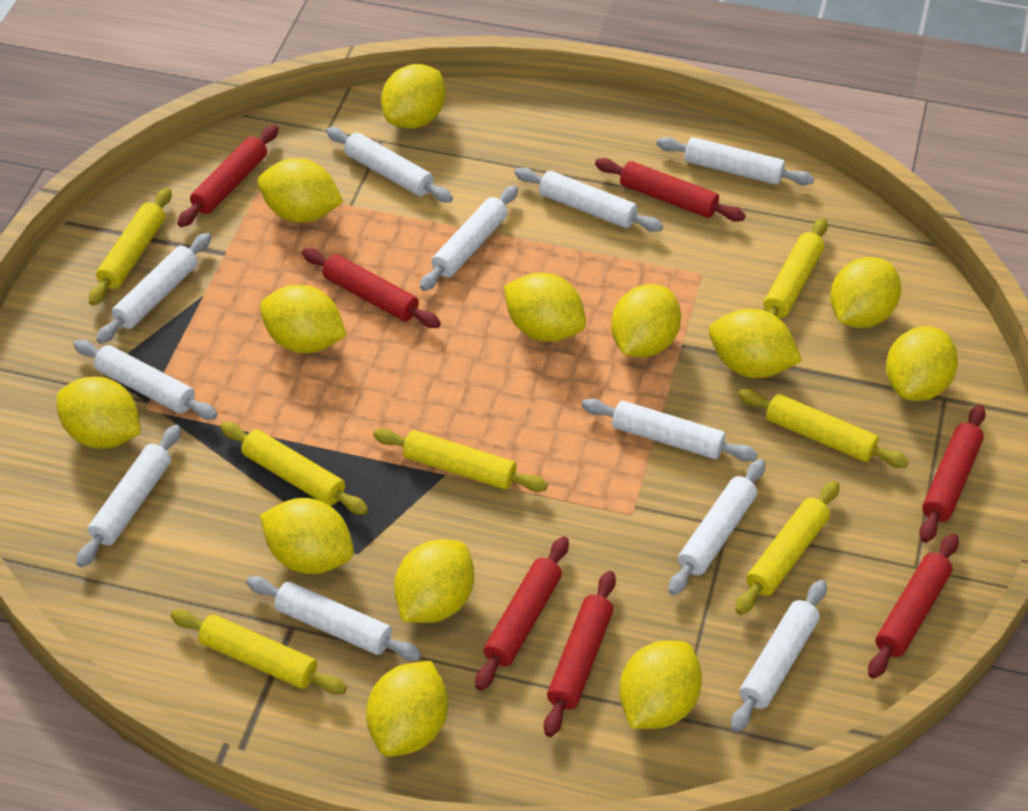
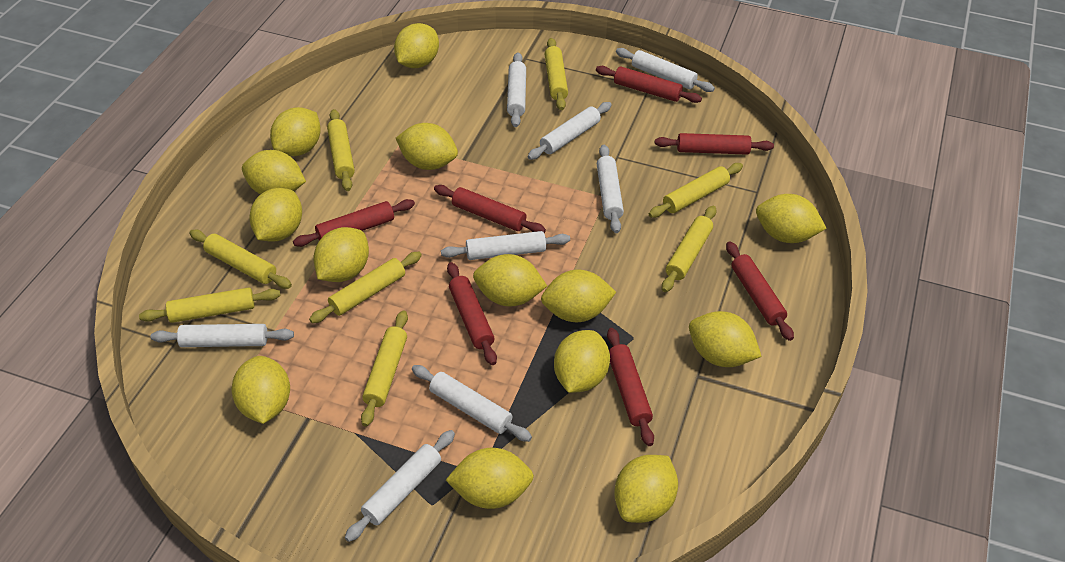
white rolling pin: [73,340,217,420] [76,425,181,567] [96,233,211,344] [246,576,422,661] [326,127,453,202] [420,185,518,291] [515,167,663,232] [582,398,758,462] [657,137,814,185] [668,459,765,595] [731,580,827,732] = 11 -> [151,324,294,347] [345,430,455,542] [412,365,532,442] [441,231,570,260] [507,53,526,127] [528,102,612,160] [597,145,624,233] [616,48,715,92] = 8
yellow lemon: [56,376,141,449] [258,158,343,223] [260,285,347,353] [260,498,354,574] [366,661,448,757] [381,64,446,129] [394,539,474,623] [504,273,586,342] [611,284,681,358] [619,640,702,729] [709,309,802,378] [830,257,901,328] [886,326,958,401] = 13 -> [231,356,290,424] [242,150,306,194] [249,188,302,242] [270,107,321,156] [313,227,369,282] [394,23,439,68] [396,123,458,170] [446,448,534,509] [473,254,547,307] [541,270,616,322] [554,330,610,393] [614,455,678,523] [689,311,762,367] [756,194,827,243] = 14
yellow rolling pin: [89,187,172,306] [170,609,347,695] [220,422,368,515] [373,428,548,492] [735,481,839,615] [738,389,909,468] [763,218,828,318] = 7 -> [139,287,281,323] [189,230,292,289] [309,252,422,323] [327,109,355,191] [361,310,408,427] [545,38,568,110] [649,163,743,218] [662,206,716,292] = 8

